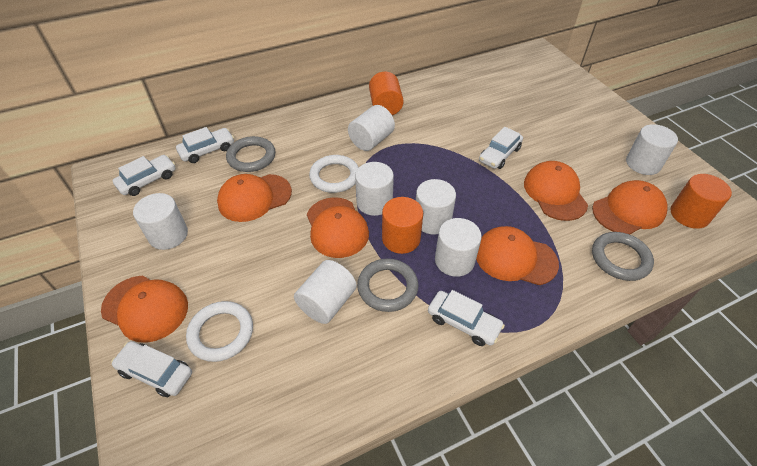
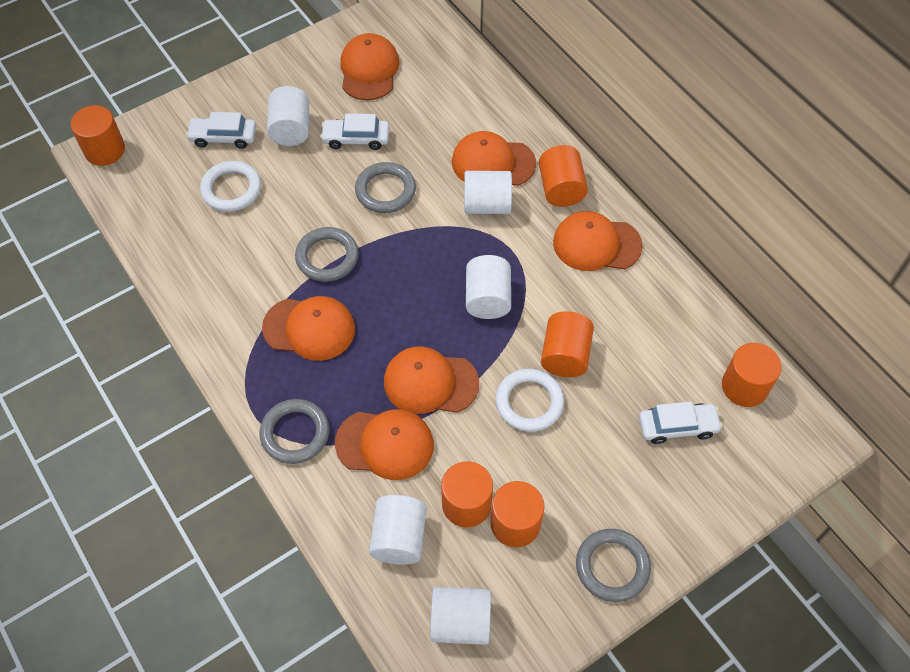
grey ring: [226,136,275,172] [357,258,418,312] [592,232,654,281] = 3 -> [259,399,330,464] [295,227,359,282] [355,162,416,213] [576,529,651,602] = 4
orange cylinder: [369,71,404,115] [382,197,423,254] [671,174,732,229] = 3 -> [71,105,125,166] [441,461,493,528] [491,481,544,547] [539,145,588,207] [541,311,594,377] [722,343,782,407] = 6
white car: [111,341,192,397] [113,155,176,196] [176,127,234,163] [428,290,505,346] [479,127,523,169] = 5 -> [186,112,256,149] [320,113,389,150] [639,402,722,444] = 3
white cylinder: [133,193,188,250] [294,260,357,324] [348,105,395,151] [355,162,394,216] [416,179,456,235] [435,218,482,277] [626,124,678,175] = 7 -> [267,86,309,146] [369,495,426,565] [430,587,491,645] [464,171,512,214] [466,255,511,319] = 5

